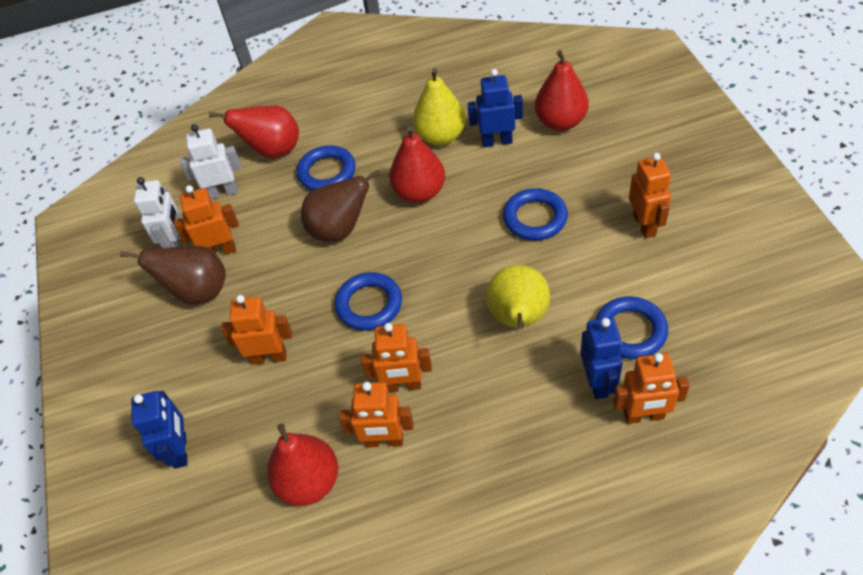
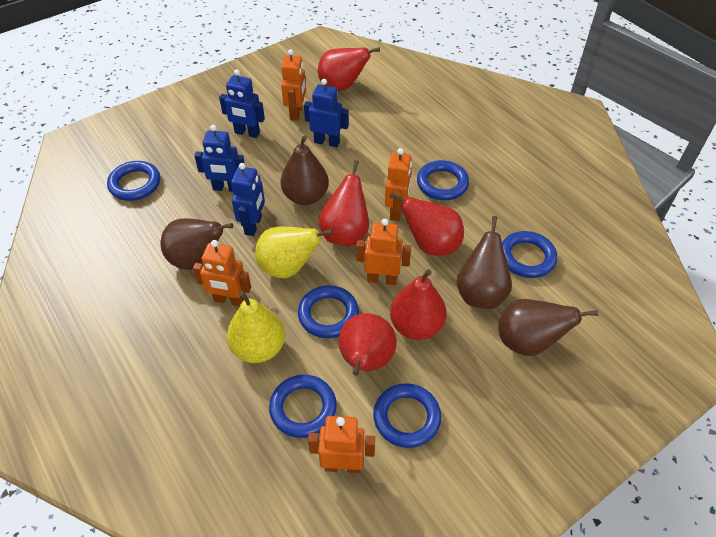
blue ring: [297,145,356,191] [335,272,402,331] [503,188,568,241] [595,296,668,359] = 4 -> [107,161,160,201] [269,375,337,438] [298,285,359,338] [373,383,441,448] [417,160,469,200] [502,231,557,278] = 6
blue robot: [131,391,188,469] [468,69,523,147] [580,317,622,399] = 3 -> [194,125,245,192] [219,69,265,138] [231,163,265,236] [304,79,349,147] = 4
brown pear: [120,246,226,304] [301,170,380,242] = 2 -> [160,218,233,270] [281,136,329,205] [457,216,512,309] [498,299,598,356] = 4
orange robot: [174,185,239,255] [221,295,292,365] [339,382,413,448] [361,323,432,392] [613,353,690,424] [629,153,671,238] = 6 -> [193,240,251,306] [281,49,306,121] [308,416,375,473] [357,219,411,285] [385,148,412,221] = 5
red pear: [209,105,299,158] [267,423,338,506] [389,126,445,203] [535,50,589,131] = 4 -> [318,47,380,91] [319,160,369,246] [338,313,397,376] [390,192,464,256] [390,269,447,340] = 5
white robot: [134,177,181,248] [180,124,241,199] = 2 -> none = 0

